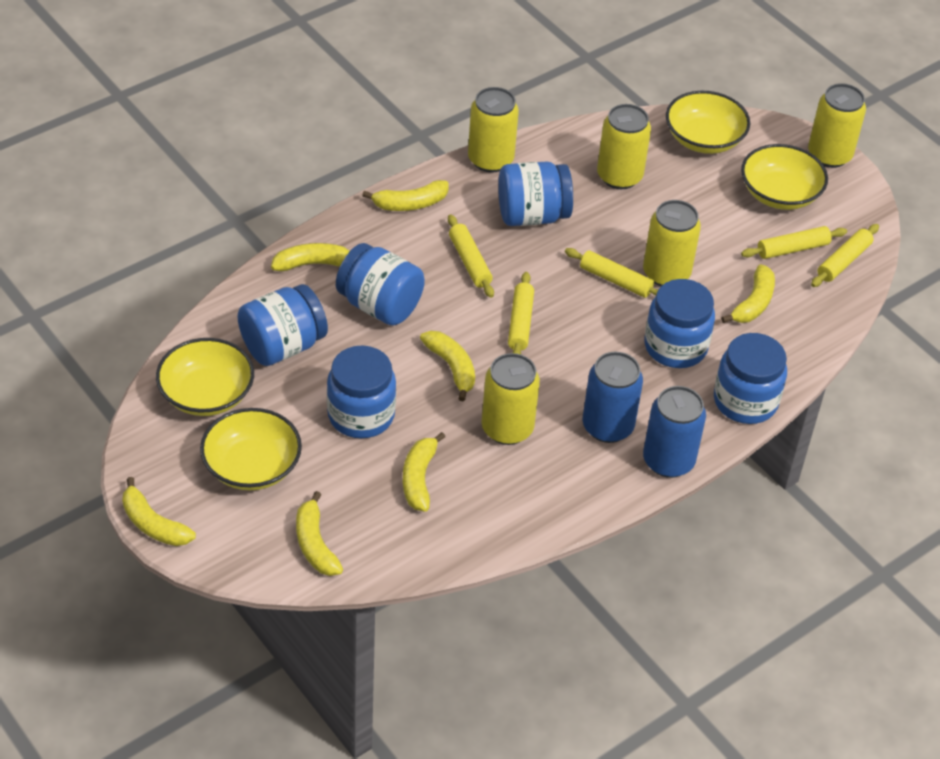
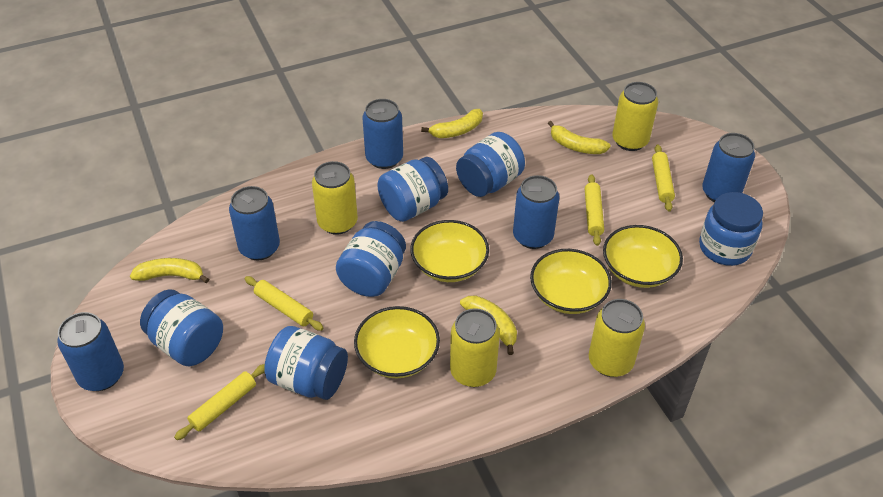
blue can: [582,352,643,443] [643,386,706,478] = 2 -> [57,312,124,391] [229,186,280,260] [363,99,403,169] [513,175,559,249] [702,133,755,202] = 5
yellow banana: [122,477,196,546] [271,243,350,272] [296,491,343,576] [362,180,448,211] [403,432,445,512] [420,331,475,401] [721,264,775,323] = 7 -> [130,258,209,283] [421,109,483,138] [460,295,517,355] [548,121,610,154] = 4
yellow can: [468,87,519,173] [482,353,540,445] [597,104,651,189] [643,200,701,286] [808,83,866,168] = 5 -> [312,161,358,235] [450,308,500,387] [589,299,645,377] [612,82,658,151] = 4
yellow rolling pin: [448,215,494,298] [508,272,534,354] [565,248,658,298] [741,226,847,259] [811,224,879,287] = 5 -> [174,364,265,440] [245,276,323,331] [585,174,604,246] [652,144,675,212] = 4

